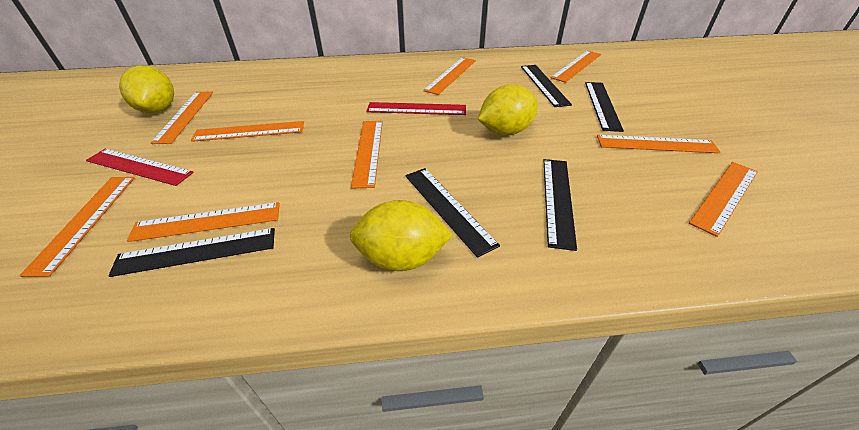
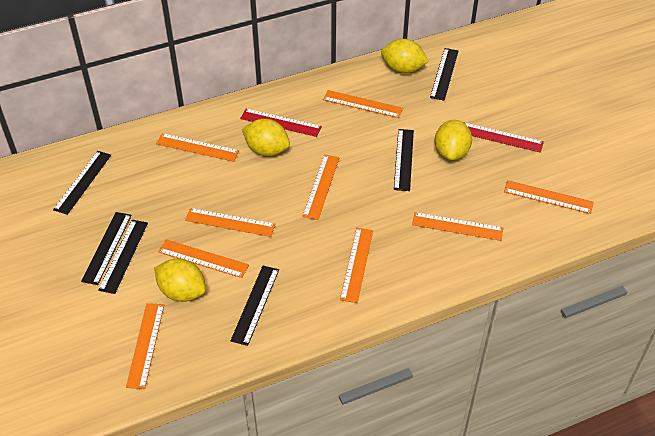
black ruler: [108,228,275,277] [405,168,500,257] [521,65,572,107] [544,159,577,251] [585,82,624,132] = 5 -> [53,151,111,215] [81,212,132,285] [98,220,148,294] [230,266,279,346] [394,129,414,191] [430,48,459,101] = 6
yellow lemon: [119,65,174,113] [350,200,453,271] [478,85,538,136] = 3 -> [154,258,206,302] [242,119,290,156] [381,39,429,73] [435,120,472,161] = 4

